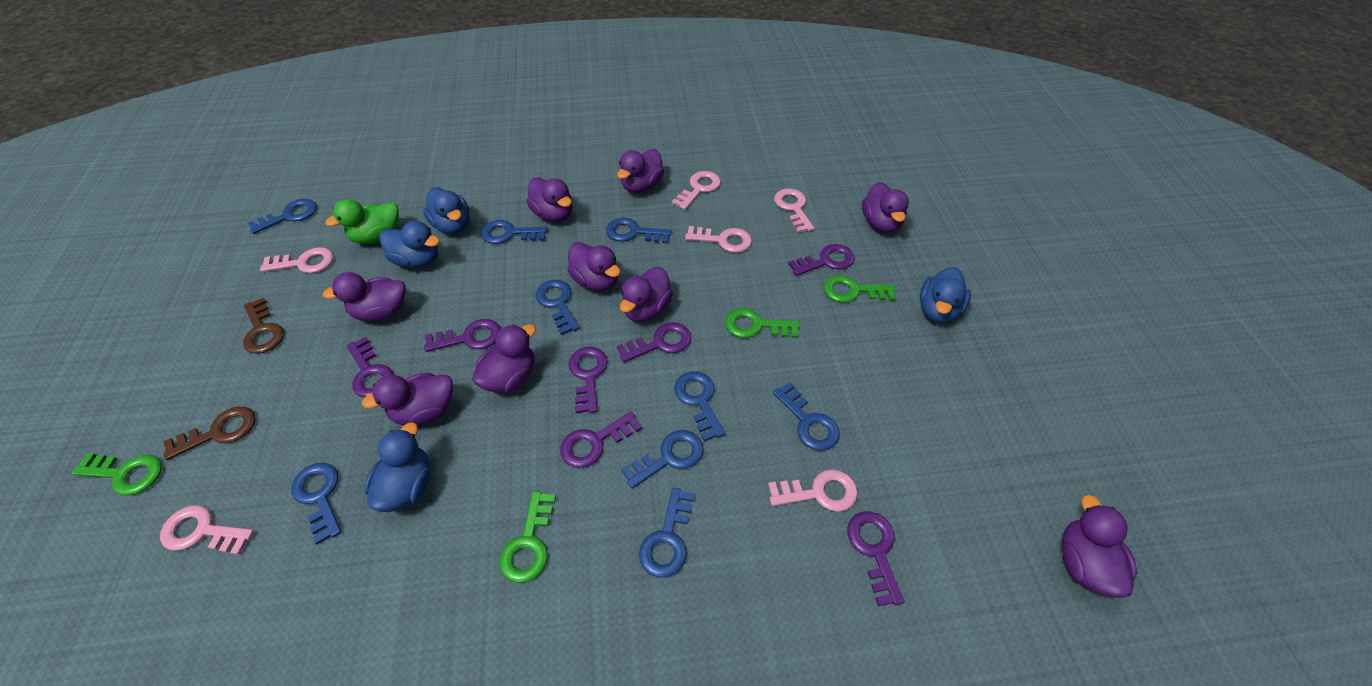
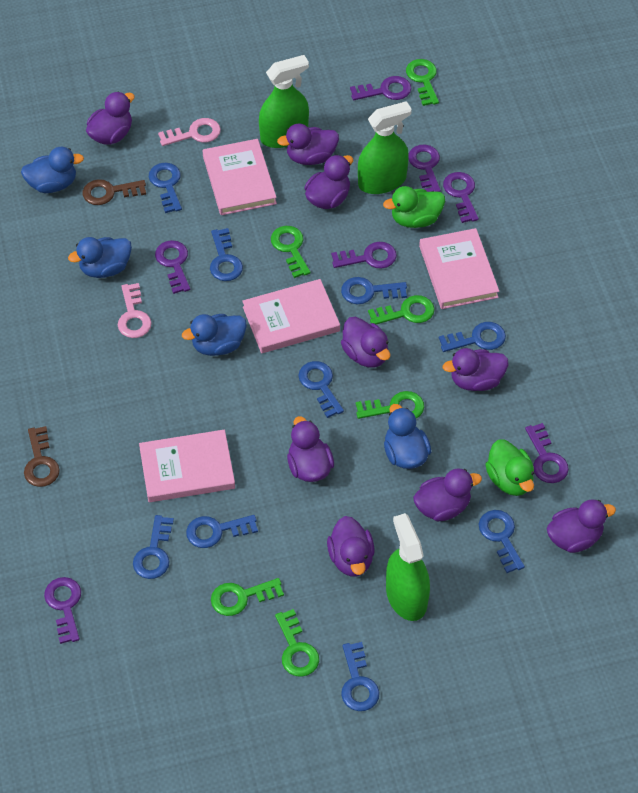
green duck: [325,199,399,244] = 1 -> [383,186,445,228] [485,440,534,496] = 2
green key: [71,453,162,495] [499,491,556,583] [725,308,800,338] [824,275,896,303] = 4 -> [211,578,284,616] [271,226,311,278] [275,609,319,677] [356,391,424,419] [368,295,435,325] [406,59,439,106] = 6
green spray bottle: none = 0 -> [259,55,309,148] [358,101,412,194] [386,513,430,621] = 3
pink book: none = 0 -> [139,430,235,502] [203,139,277,215] [242,279,340,353] [419,228,499,309] = 4
pink key: [160,505,254,555] [260,247,333,273] [672,171,721,210] [685,226,752,253] [768,469,858,512] [774,188,814,233] = 6 -> [118,283,151,338] [158,118,221,146] = 2

